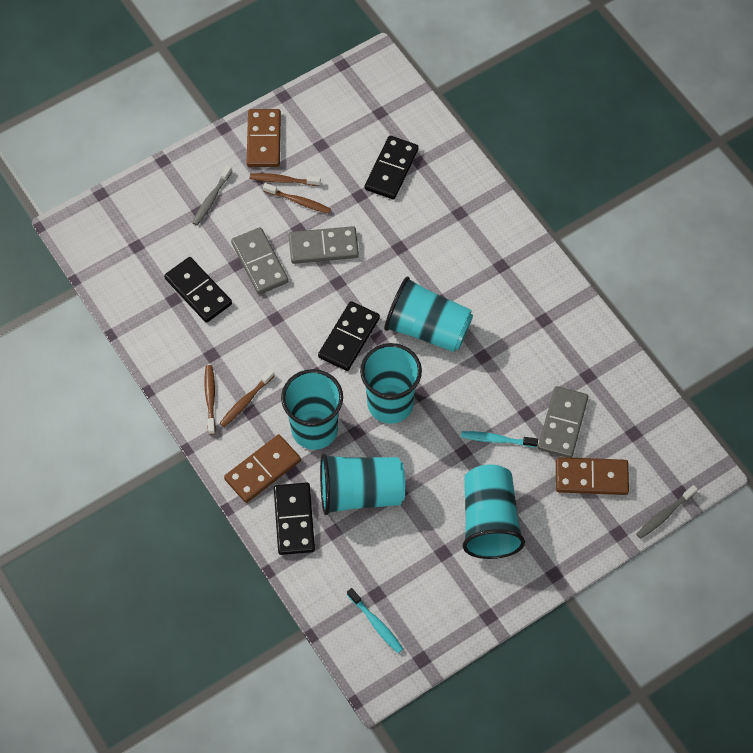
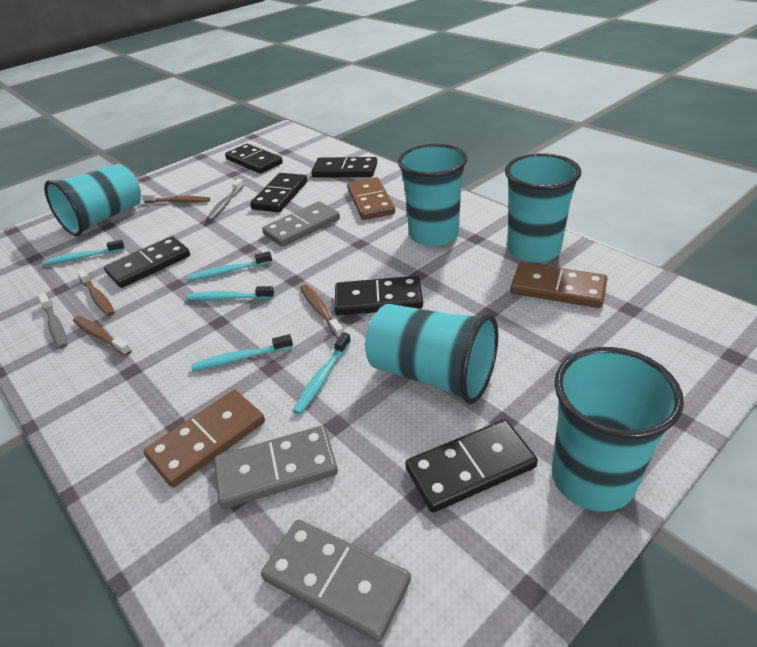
black domino: [164,257,232,323] [274,483,315,555] [318,301,380,371] [365,136,419,199] = 4 -> [104,236,190,288] [225,144,283,174] [250,173,307,212] [311,157,377,178] [334,276,423,315] [405,420,538,512] = 6
turquoise toothbrush: [347,588,403,653] [461,431,538,447] = 2 -> [42,240,125,266] [186,286,274,301] [188,251,272,281] [191,334,293,371] [293,332,351,414] = 5

